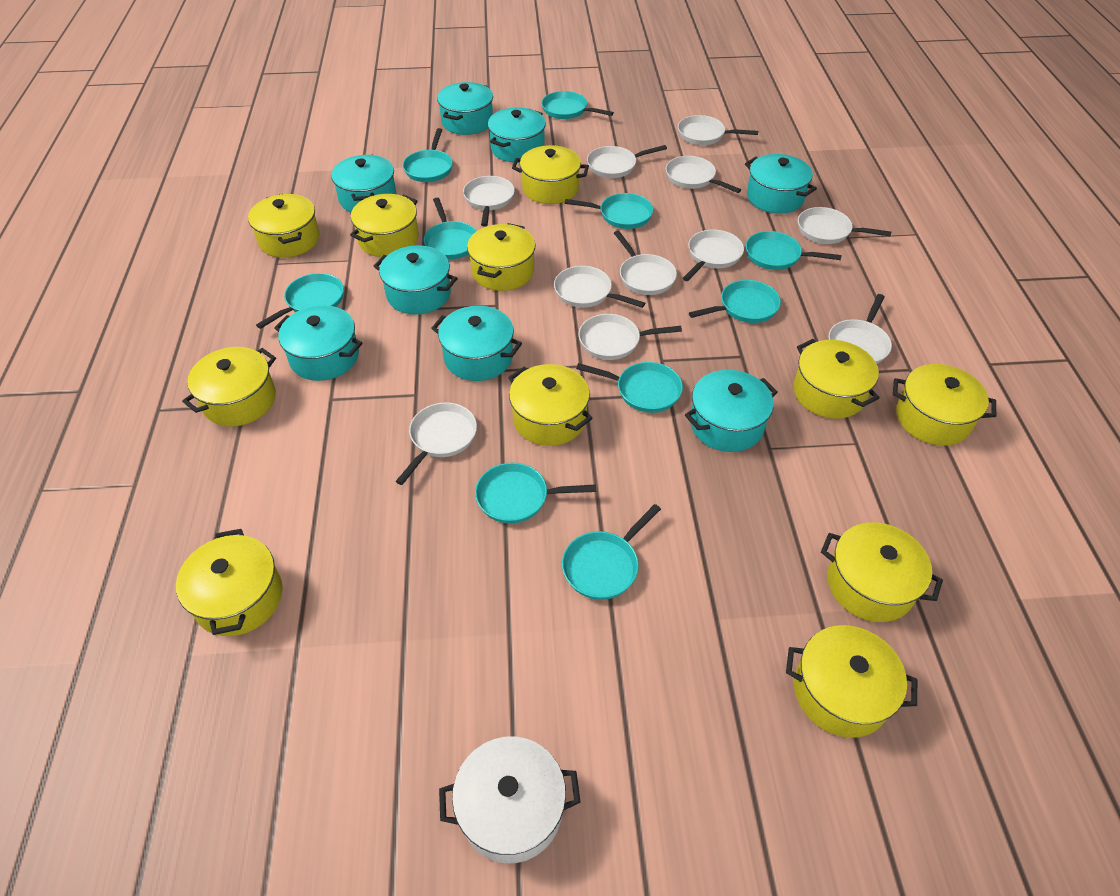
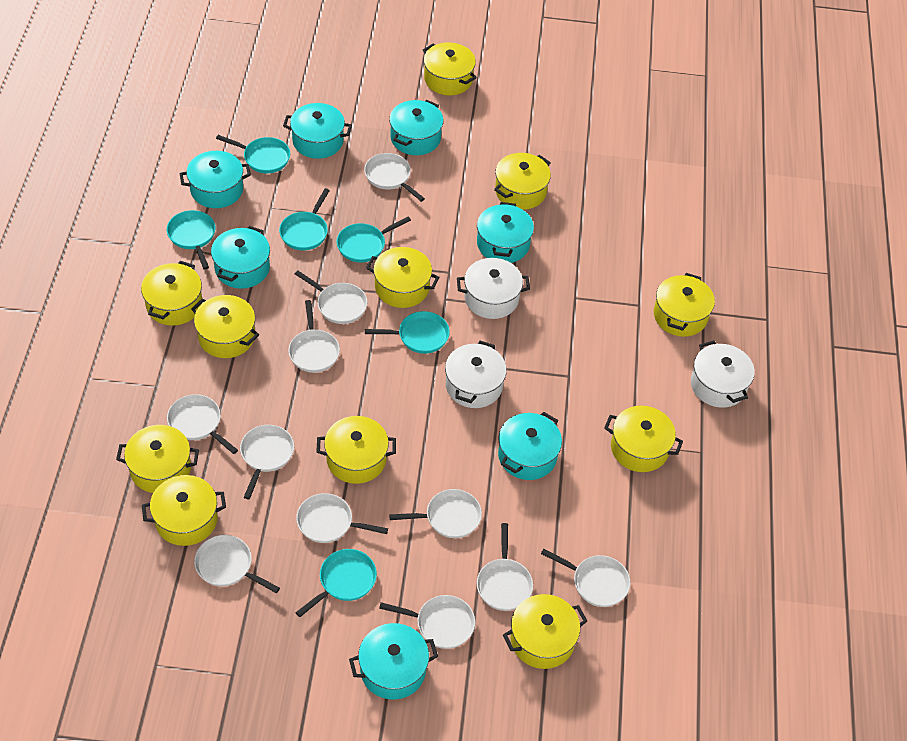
turquoise pan: [256,273,344,329] [403,128,453,182] [424,198,476,259] [475,463,596,524] [542,91,614,119] [562,504,661,600] [565,193,653,229] [576,362,683,413] [689,280,781,323] [746,231,841,270] = 10 -> [167,210,215,269] [216,135,290,173] [279,188,330,251] [295,549,377,617] [336,217,411,263] [365,311,450,354] = 6
turquoise pot: [274,305,363,381] [331,155,396,212] [374,245,458,315] [431,306,522,381] [437,82,493,135] [488,108,546,163] [685,370,778,452] [745,154,817,214] = 8 -> [179,151,251,208] [211,226,270,289] [283,103,352,159] [349,623,438,700] [389,100,444,155] [477,202,534,263] [498,412,562,480] = 7
white pot: [439,736,580,864] = 1 -> [445,341,507,408] [457,258,530,319] [691,340,755,408] = 3

